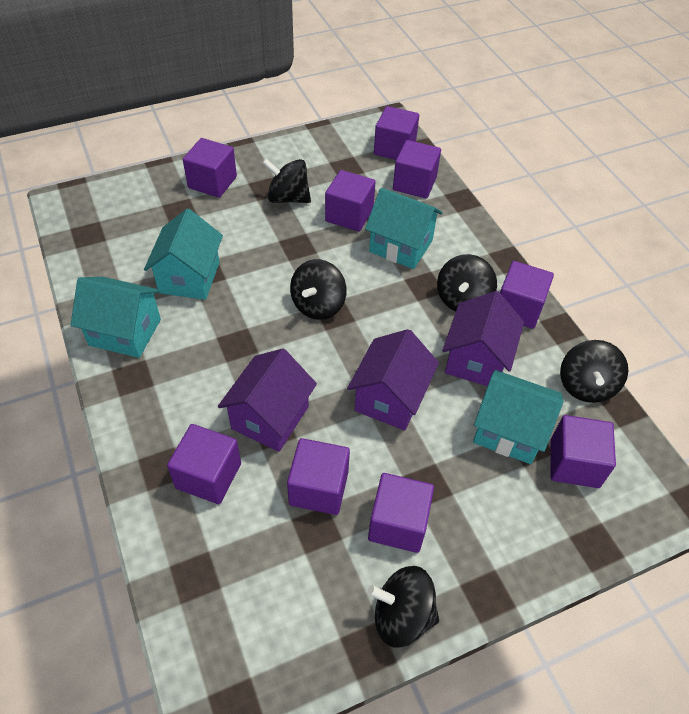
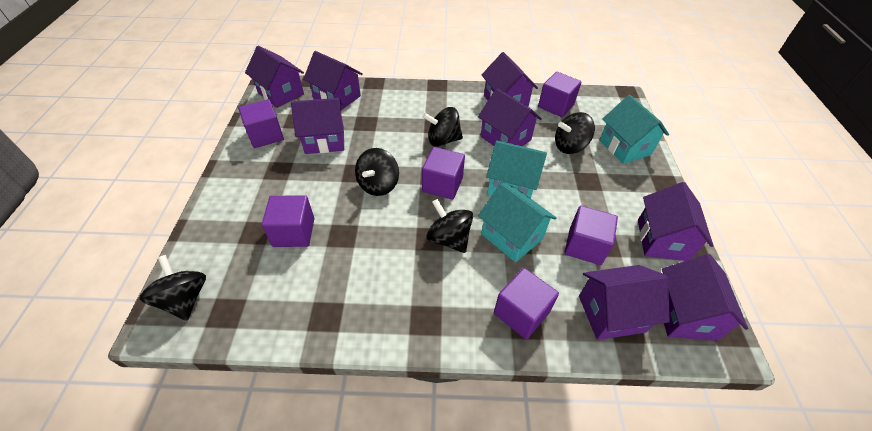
purple cube: [167,424,241,504] [183,138,237,198] [287,438,350,515] [325,170,376,232] [368,473,434,553] [374,106,419,160] [393,140,441,198] [500,261,554,329] [551,415,616,488] = 9 -> [238,99,284,148] [262,195,314,247] [422,147,465,200] [494,268,559,339] [538,72,582,117] [564,206,618,265] = 6
purple house: [218,348,317,452] [347,329,439,430] [442,291,524,386] = 3 -> [245,46,304,108] [291,98,344,154] [303,51,363,110] [478,88,542,146] [482,52,538,107] [579,265,670,340] [638,182,713,261] [662,254,748,341] = 8
turquoise house: [71,277,161,358] [144,209,223,300] [365,188,443,269] [473,370,563,464] = 4 -> [478,183,557,262] [486,140,547,198] [600,95,669,164] = 3

